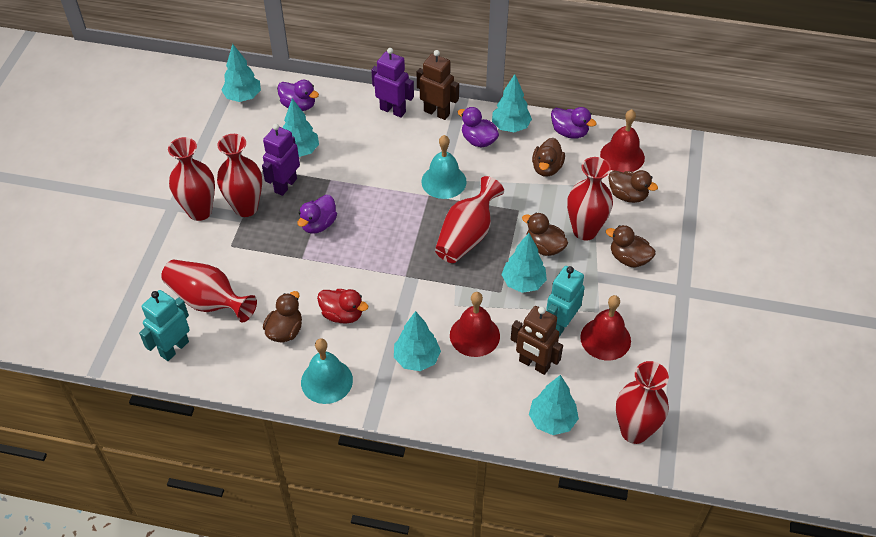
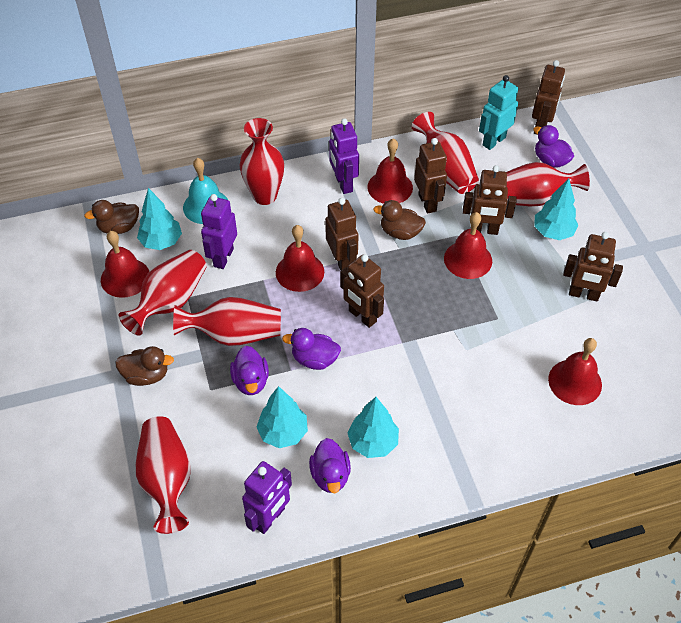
brown duck: [263,291,302,342] [522,213,568,256] [532,138,565,177] [606,225,656,267] [608,170,658,203] = 5 -> [84,200,139,234] [115,346,174,386] [373,200,426,240] = 3
brown robot: [417,50,459,120] [511,306,563,375] = 2 -> [325,198,358,271] [340,254,384,328] [414,138,447,214] [462,165,517,235] [532,60,565,135] [563,232,623,301] = 6
purple robot: [262,124,300,196] [371,48,414,118] = 2 -> [201,194,237,269] [242,461,292,534] [329,118,359,194] = 3
red bell: [450,292,500,357] [580,295,631,360] [600,109,645,172] = 3 -> [101,231,149,298] [276,225,324,292] [367,138,413,204] [444,212,492,279] [548,338,602,405] = 5
red duck: [317,289,368,324] = 1 -> none = 0
turquoise bell: [301,338,353,404] [421,135,467,199] = 2 -> [183,158,228,224] = 1
turquoise robot: [139,290,190,361] [546,266,585,337] = 2 -> [479,75,518,150] = 1
turquoise tree: [221,44,261,102] [282,98,319,157] [394,311,441,371] [492,74,532,132] [501,233,547,293] [529,375,579,435] = 6 -> [137,188,182,250] [256,386,308,448] [348,397,399,458] [534,178,578,240] = 4

